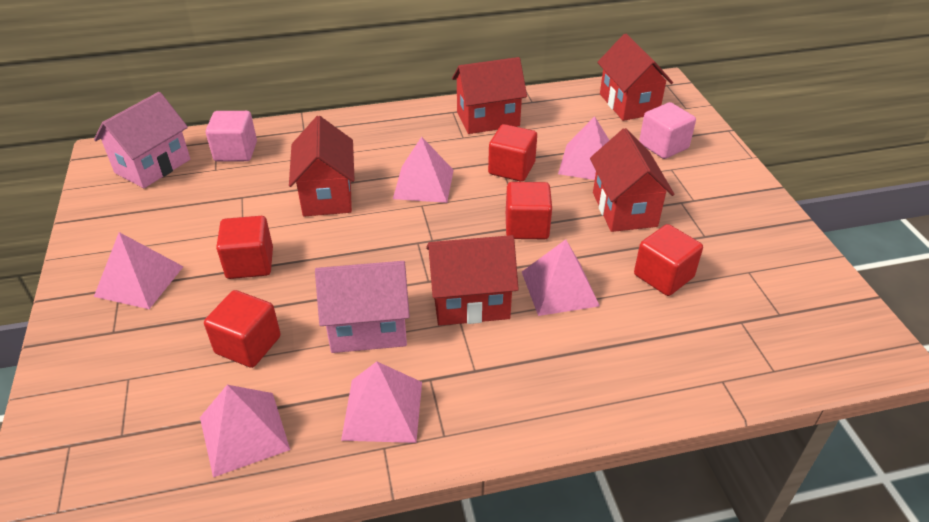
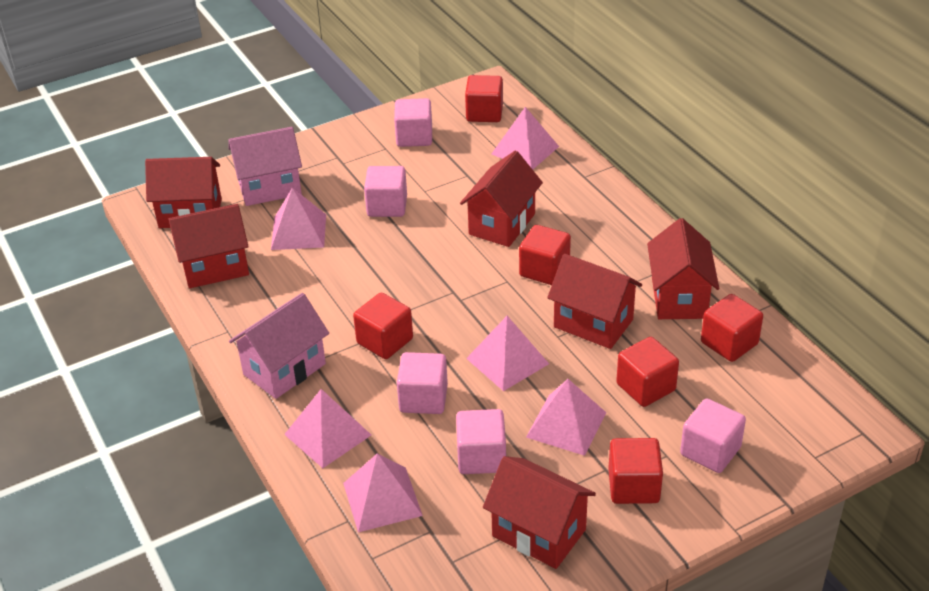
pink cube: [206,111,257,162] [639,102,696,159] = 2 -> [364,166,407,217] [394,98,432,147] [397,352,448,414] [456,409,506,474] [680,398,746,473] = 5
red cube: [204,290,281,368] [216,216,273,279] [488,124,537,182] [506,182,552,239] [634,224,703,296] = 5 -> [353,293,413,359] [465,75,503,122] [519,225,571,285] [608,438,663,504] [616,337,679,407] [701,294,763,362] = 6
red house: [289,116,355,217] [426,235,519,326] [452,57,527,134] [590,128,674,232] [597,34,673,121] = 5 -> [145,157,222,228] [169,204,249,288] [460,151,543,247] [483,456,596,569] [547,254,642,349] [647,218,719,319] = 6

